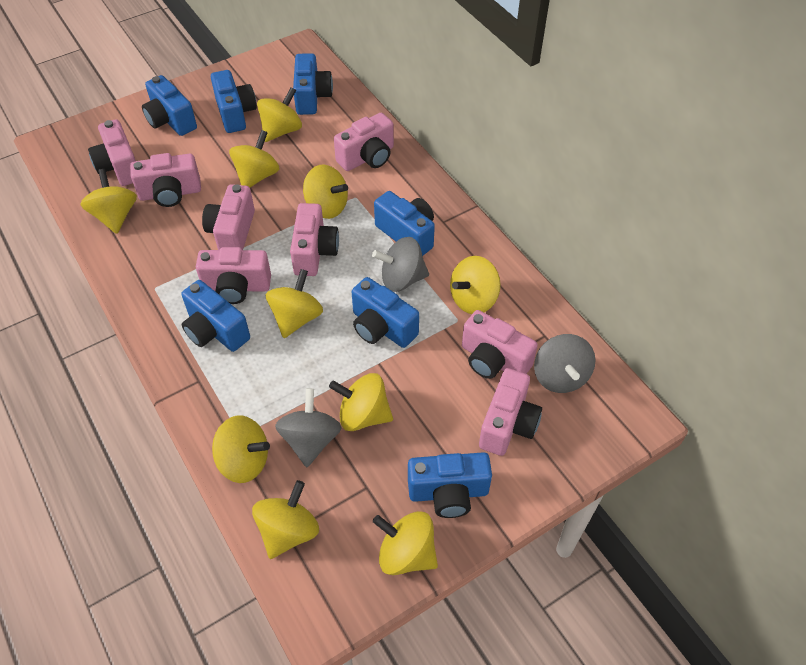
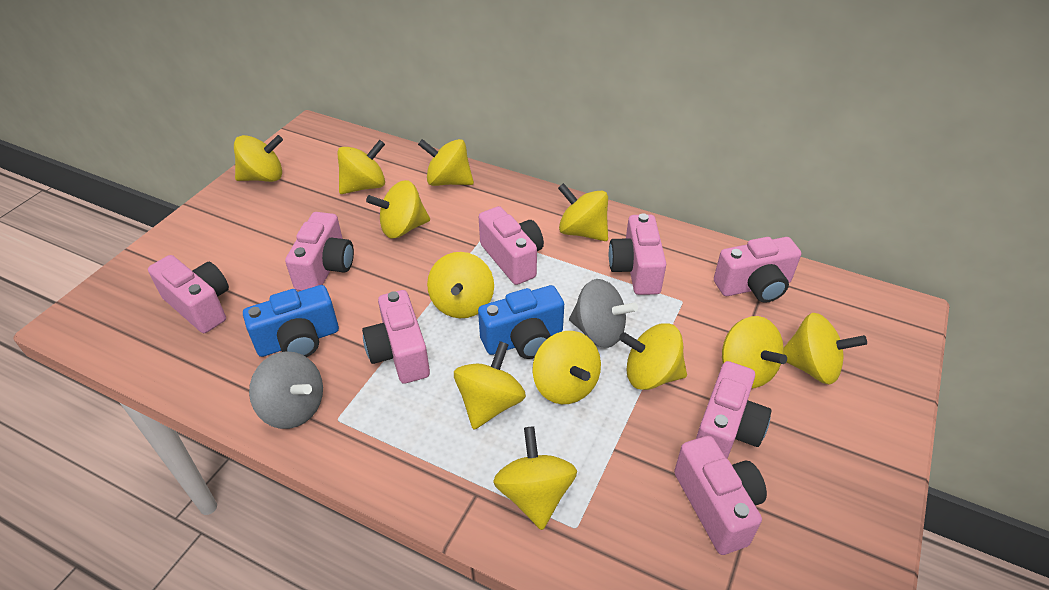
blue camera: [142,75,197,136] [181,280,250,352] [211,70,257,133] [293,53,333,115] [352,277,419,348] [374,191,435,256] [408,452,492,518] = 7 -> [243,285,339,357] [478,285,564,359] = 2
grey spinning top: [275,388,341,467] [372,237,429,292] [534,334,596,393] = 3 -> [249,351,323,429] [569,279,638,348] = 2
yellow spinning top: [80,169,137,234] [212,416,270,483] [229,130,279,187] [252,480,319,559] [257,87,302,142] [266,269,323,338] [303,164,348,219] [329,373,393,431] [373,511,438,575] [450,256,501,314] = 10 -> [234,135,283,182] [338,140,385,194] [366,180,430,239] [418,139,474,186] [427,252,494,318] [454,341,526,430] [493,426,577,530] [532,331,601,404] [558,183,608,241] [619,323,687,390] [722,316,787,389] [783,313,867,385] = 12

